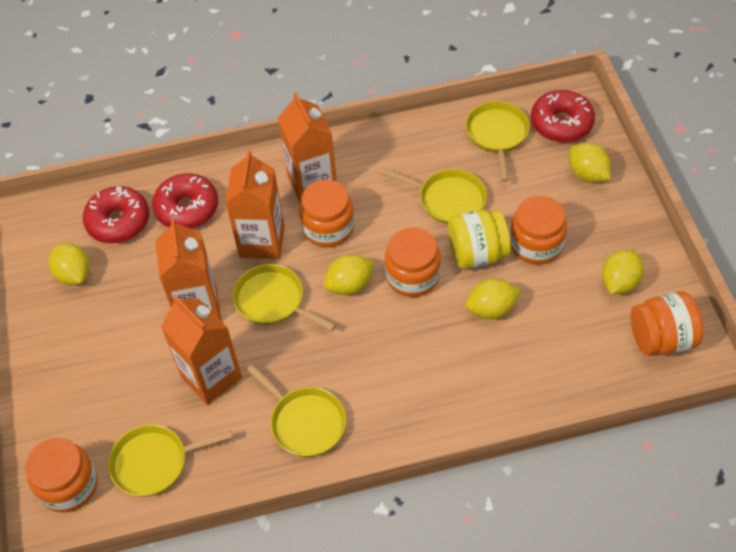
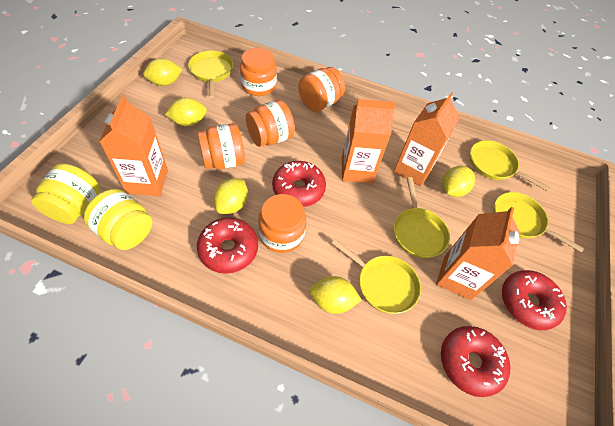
red donut: [83,186,149,243] [152,173,218,229] [531,90,595,143] = 3 -> [197,217,258,274] [272,161,326,207] [441,326,511,397] [502,270,567,330] = 4
yellow jar: [448,210,511,270] = 1 -> [31,163,100,224] [84,189,152,250] = 2

